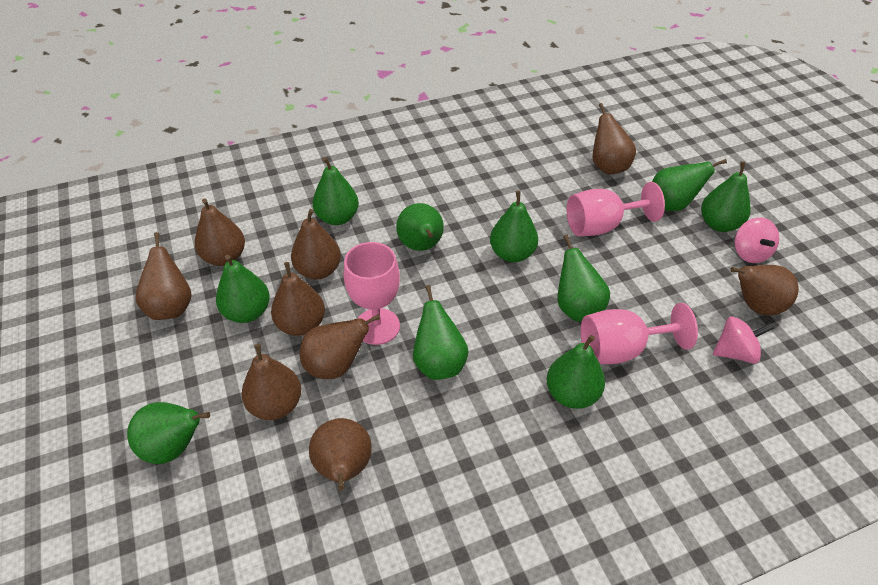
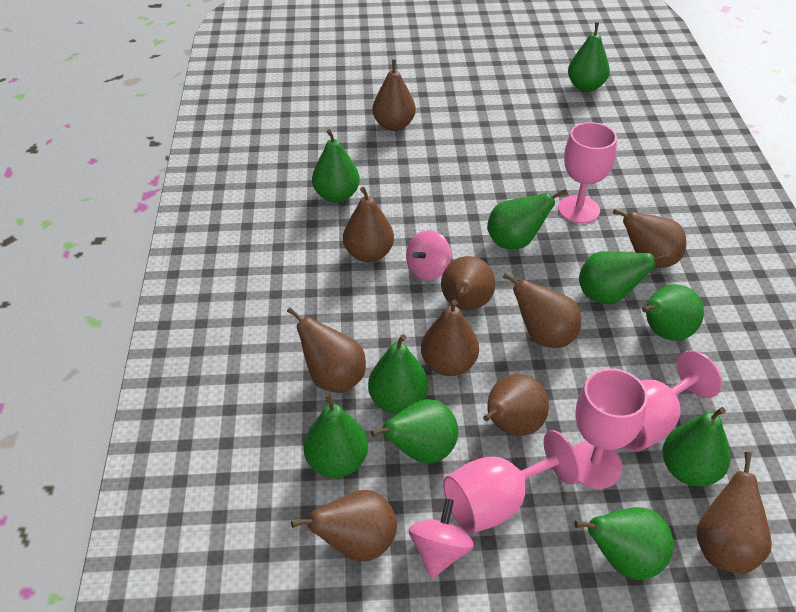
brown pear: [135,232,192,320] [195,198,245,266] [242,344,301,420] [271,262,325,336] [291,209,341,280] [300,314,380,379] [309,418,372,491] [592,103,636,174] [730,265,799,315] = 9 -> [287,307,366,393] [291,490,397,562] [343,187,394,262] [372,59,416,131] [421,300,479,376] [441,256,496,311] [483,374,549,436] [503,273,581,348] [613,209,687,268] [696,452,772,574] = 10
pink goblet: [344,242,400,345] [567,182,665,236] [581,303,698,364] = 3 -> [443,430,581,534] [558,122,617,223] [573,368,648,489] [624,350,722,452] = 4

